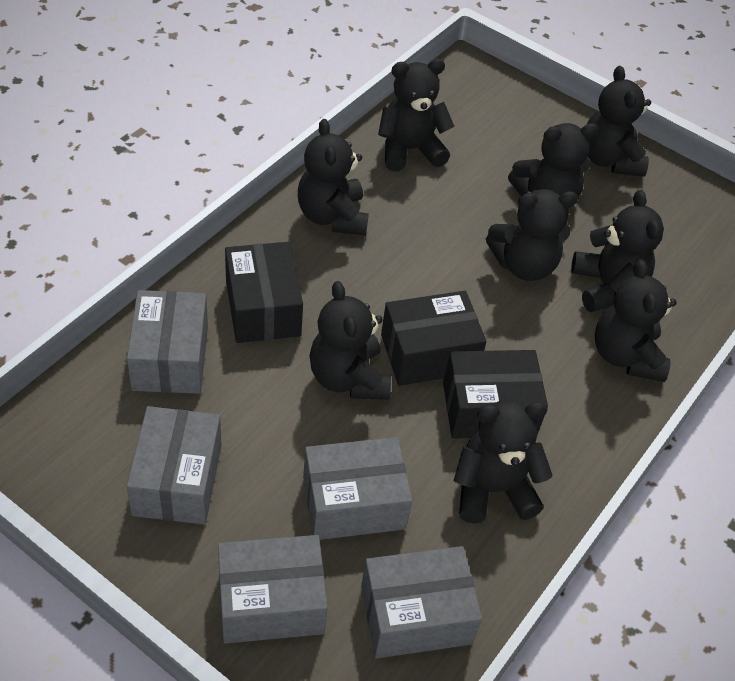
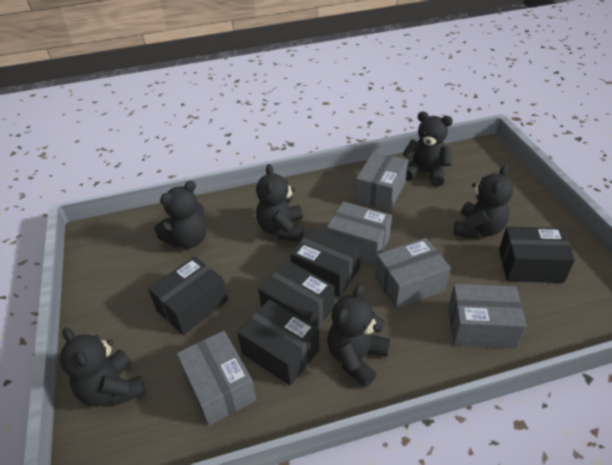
black box: [225,242,303,343] [381,291,487,386] [443,350,548,439] = 3 -> [148,256,228,335] [237,300,320,386] [258,261,334,327] [290,227,361,297] [499,226,575,283] = 5
black teddy bear: [298,119,369,235] [309,281,391,400] [378,59,455,172] [453,399,553,524] [486,189,578,281] [508,123,599,199] [571,190,664,312] [587,66,651,177] [595,259,677,382] = 9 -> [60,328,145,407] [154,180,207,248] [256,164,304,242] [327,284,390,388] [403,112,453,187] [454,165,513,239] = 6

